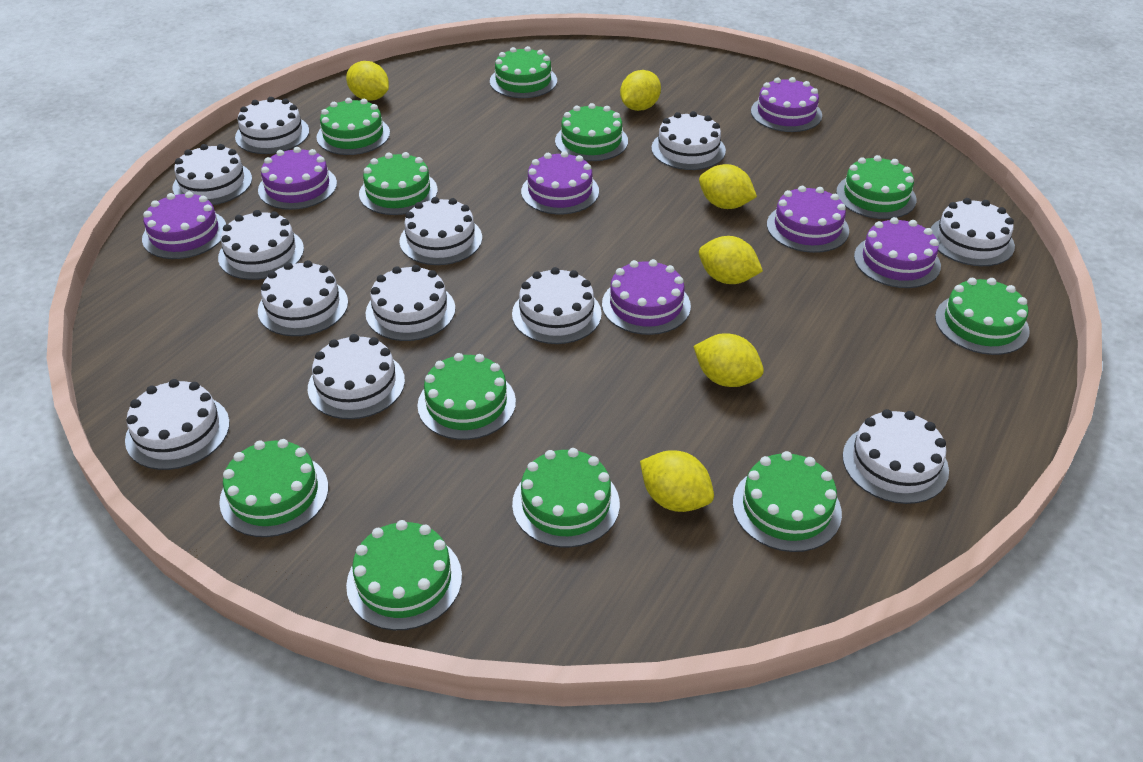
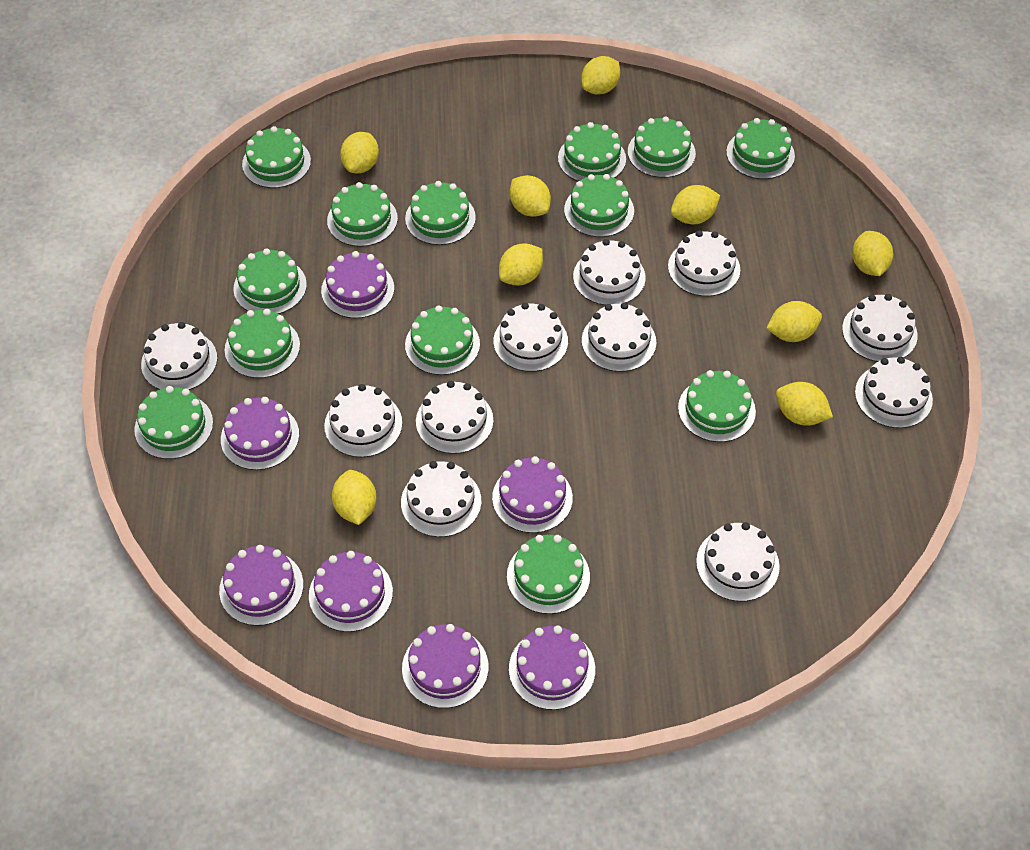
green cake: [219,439,328,537] [316,98,390,155] [346,520,462,630] [359,152,438,215] [417,353,516,440] [490,46,557,98] [512,448,620,548] [555,103,628,161] [733,451,842,552] [836,155,917,219] [935,278,1030,355] = 11 -> [134,386,213,459] [225,309,300,378] [233,248,307,314] [242,126,311,188] [327,182,398,247] [405,181,476,245] [405,305,480,375] [507,535,590,614] [558,122,626,181] [564,174,634,237] [628,116,696,178] [678,370,756,442] [726,118,795,179] = 13
white cake: [125,379,230,470] [173,144,252,205] [218,210,304,280] [235,97,309,154] [258,260,348,336] [308,334,405,419] [366,265,455,341] [399,197,482,265] [512,267,602,344] [651,111,726,170] [843,409,949,504] [931,198,1015,266] = 12 -> [141,322,217,390] [324,384,402,457] [401,461,482,537] [416,381,493,454] [493,303,568,372] [573,239,646,305] [582,302,656,372] [668,230,740,296] [696,522,780,601] [842,294,918,362] [855,357,933,428] = 11
yellow lemon: [346,61,389,101] [620,70,661,111] [640,450,714,512] [693,333,764,387] [699,164,757,209] [699,236,763,284] = 6 -> [332,470,377,525] [340,132,379,173] [499,243,543,285] [510,175,551,217] [581,56,620,95] [671,185,720,224] [766,301,822,342] [776,382,833,426] [852,231,893,276] = 9

